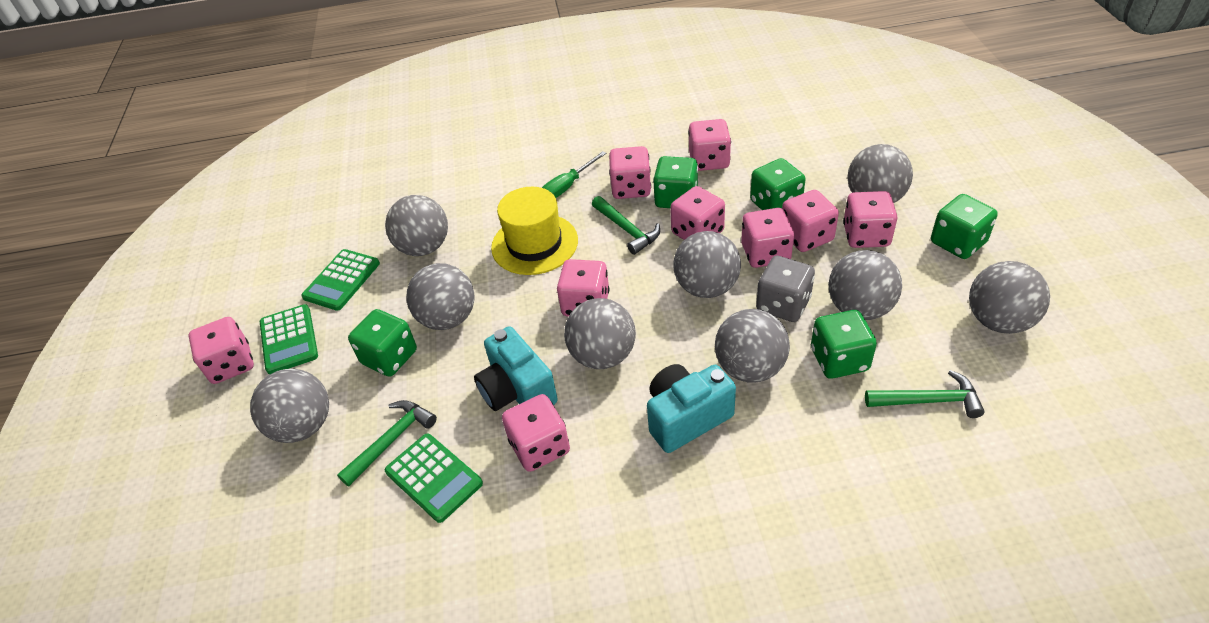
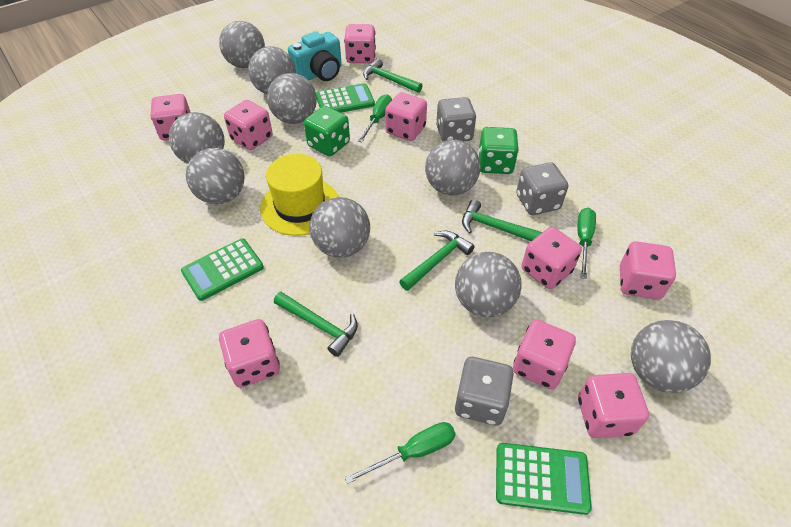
green dice: [348,309,417,377] [653,156,698,208] [750,158,806,210] [811,310,877,379] [931,194,998,259] = 5 -> [304,106,350,156] [478,127,519,174] = 2
green hammer: [337,400,437,486] [592,196,660,255] [865,370,985,418] = 3 -> [274,292,358,357] [363,58,423,93] [399,231,475,291] [462,199,542,241] = 4
green screwdriver: [542,151,607,198] = 1 -> [345,422,456,484] [358,94,392,142] [578,208,596,279] = 3
grey dice: [756,256,815,322] = 1 -> [436,97,476,142] [455,357,514,426] [516,162,568,215] = 3
turquoise camera: [474,326,558,411] [647,364,736,453] = 2 -> [288,31,342,81] = 1

